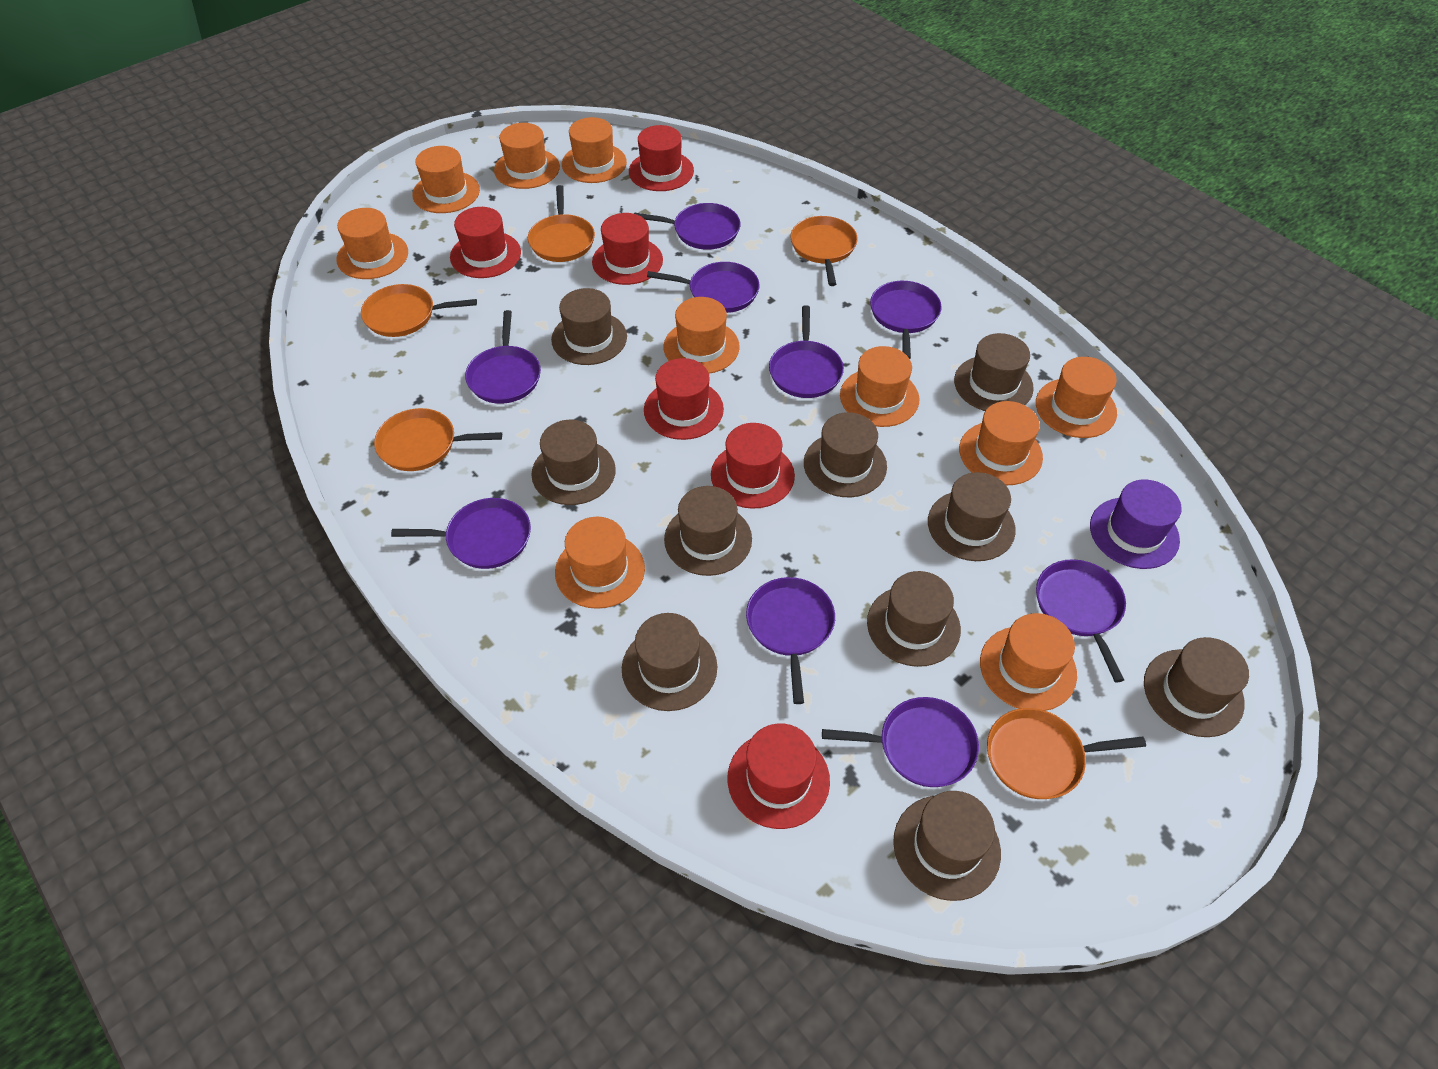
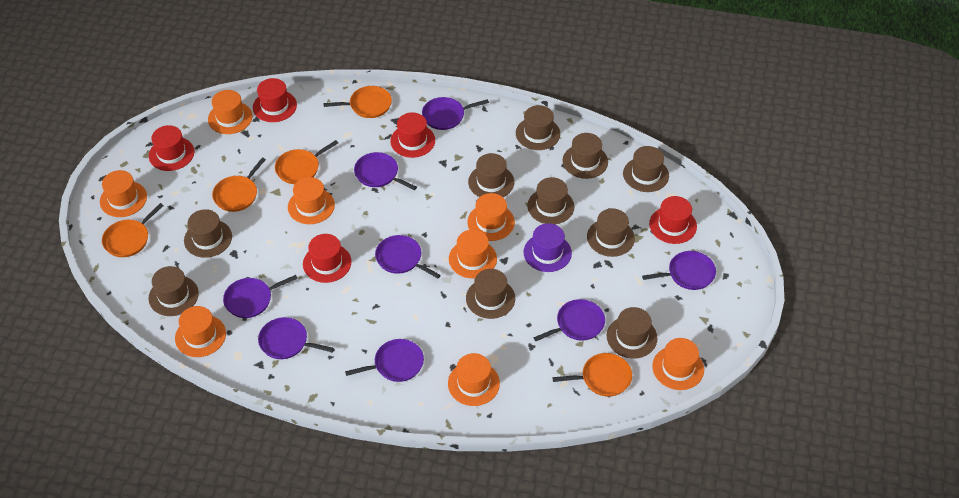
orange hat: [336,208,408,279] [412,146,480,213] [494,123,560,189] [555,517,645,609] [562,117,627,183] [664,297,740,374] [840,346,919,427] [959,401,1043,485] [980,613,1077,711] [1036,357,1117,438] = 10 -> [100,170,147,217] [175,306,226,357] [208,90,253,134] [288,177,335,224] [448,353,500,406] [449,230,497,278] [467,193,515,241] [652,338,704,390] = 8
purple pan: [391,498,531,569] [465,310,541,404] [634,203,741,250] [647,262,760,313] [746,577,835,704] [769,305,844,398] [822,697,979,787] [870,281,942,359] [1036,559,1126,682] = 9 -> [223,275,298,318] [258,317,334,359] [345,339,424,382] [354,152,417,190] [375,235,441,278] [422,97,489,130] [534,299,605,341] [642,251,716,290] = 8
red hat: [450,207,521,278] [592,213,663,285] [629,125,694,191] [644,358,724,440] [711,423,795,509] [728,723,830,829] = 6 -> [149,125,194,171] [253,78,297,122] [303,234,351,283] [390,112,435,158] [649,196,697,244] = 5

